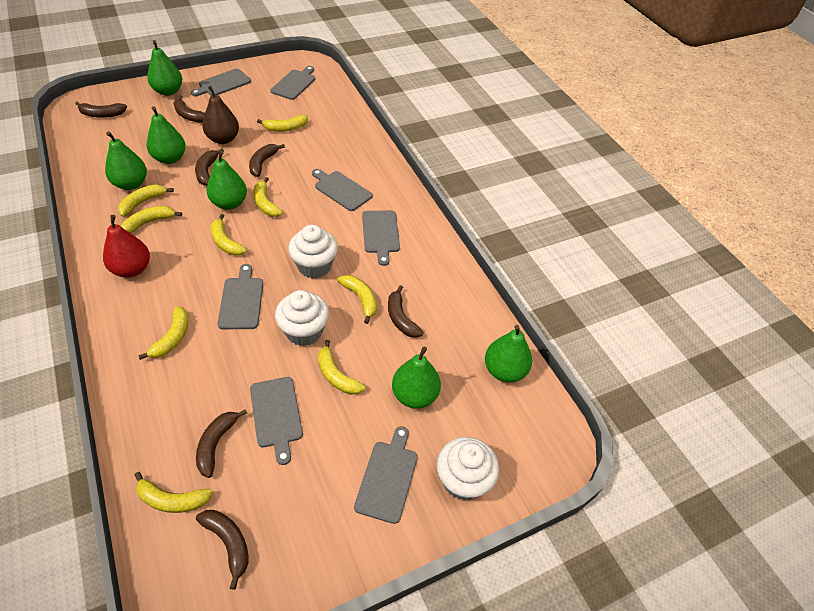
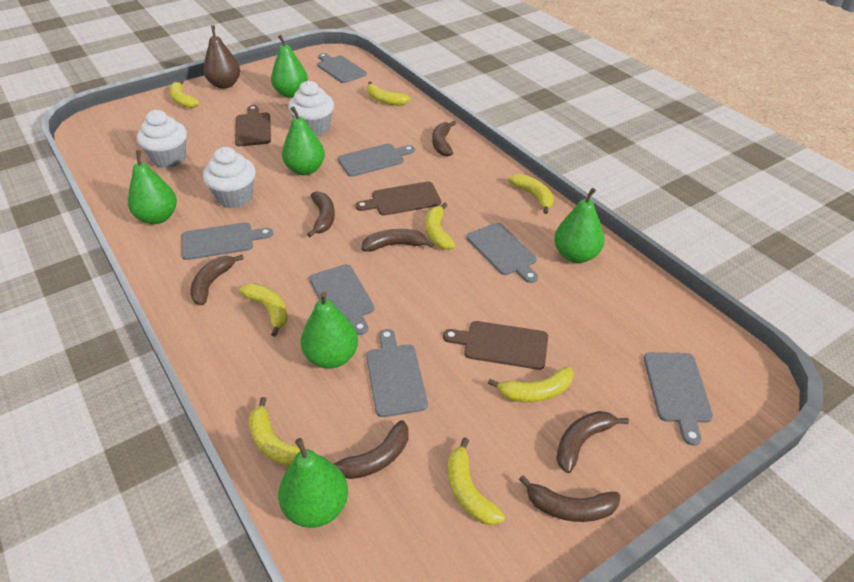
brown cutting board: none = 0 -> [235,105,271,146] [356,181,441,216] [443,321,548,370] = 3
red pear: [103,215,150,278] = 1 -> none = 0
yellow banana: [118,184,174,217] [121,206,182,233] [135,472,213,513] [138,306,188,360] [211,214,247,256] [253,177,283,217] [257,115,308,132] [318,340,365,395] [337,275,377,324] = 9 -> [169,80,200,108] [239,283,288,337] [249,397,300,467] [367,81,410,105] [425,203,456,250] [448,437,505,525] [488,366,574,402] [508,174,554,214] = 8

